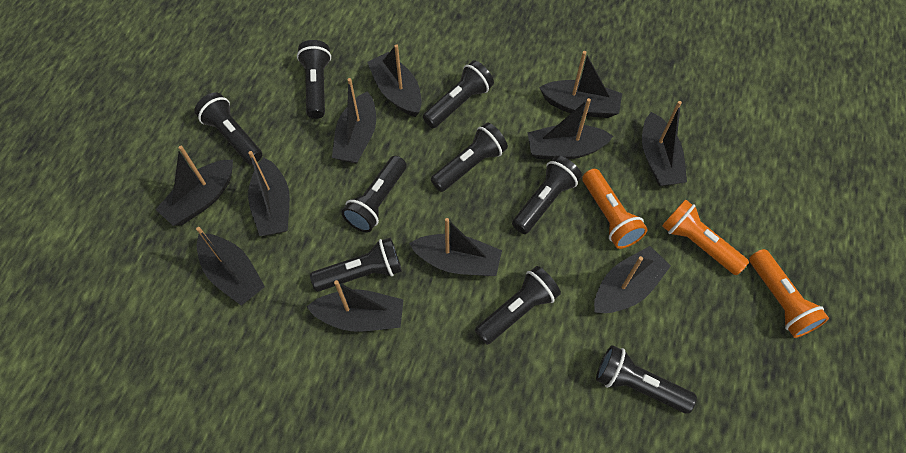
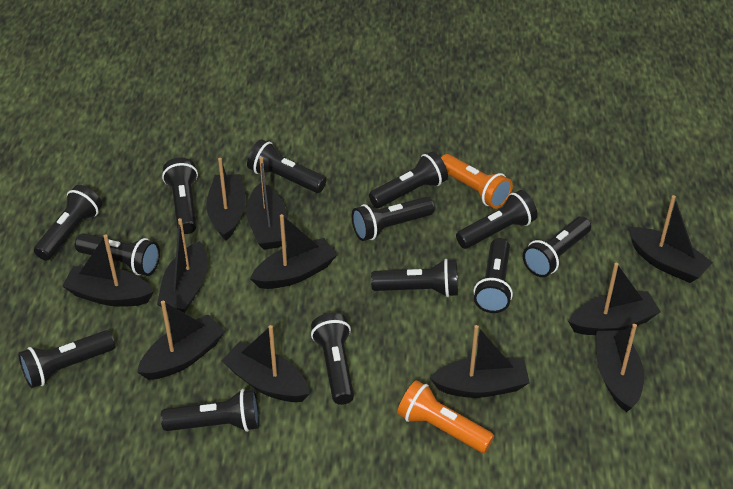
black flashlight: [194,92,262,164] [297,40,331,119] [310,237,402,291] [342,156,407,233] [423,60,494,128] [431,122,508,192] [475,266,561,345] [512,156,582,234] [596,345,697,414] = 9 -> [18,330,115,388] [34,185,102,261] [75,233,160,276] [161,389,260,432] [162,157,198,234] [247,139,326,193] [311,313,354,405] [352,197,435,241] [369,151,448,208] [371,259,458,297] [456,190,538,249] [474,238,513,313] [523,216,591,277] = 13
orange flashlight: [582,169,648,249] [662,199,749,275] [749,249,829,338] = 3 -> [397,380,494,453] [441,154,513,209] = 2

